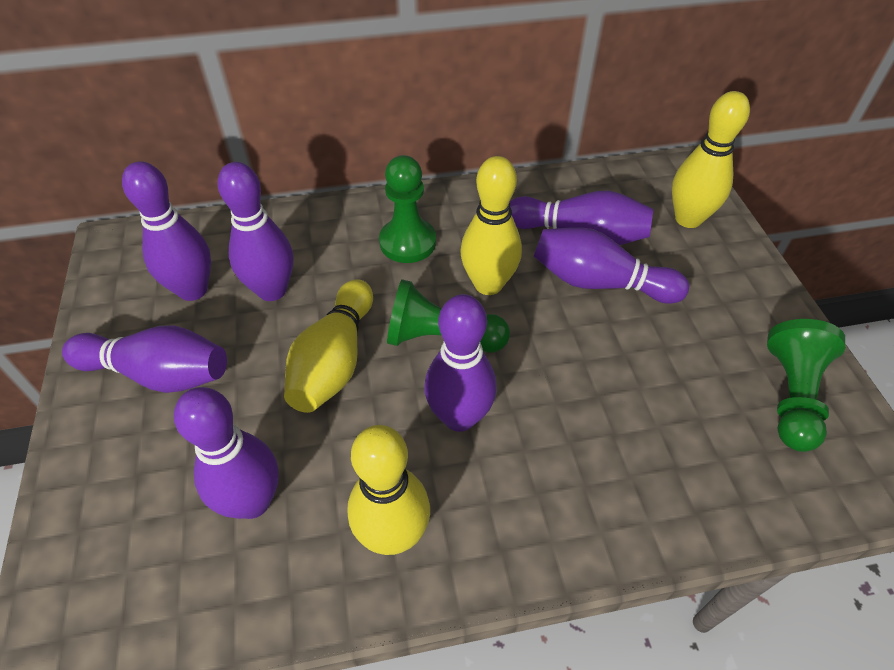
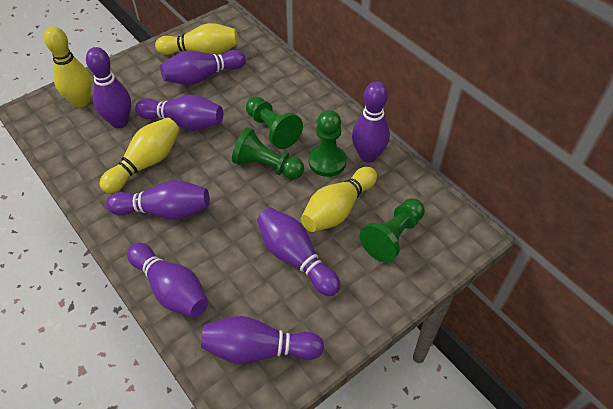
green pawn: [379,155,436,263] [387,279,510,353] [767,319,845,452] = 3 -> [232,127,304,179] [246,97,303,149] [309,110,347,177] [360,198,425,263] = 4
purple bowling pin: [62,325,227,393] [122,161,211,301] [174,387,279,519] [217,162,293,301] [425,294,497,432] [510,191,654,245] [534,227,689,304] = 7 -> [86,47,131,128] [106,180,210,220] [127,243,208,317] [135,95,223,131] [160,50,246,85] [201,316,324,364] [257,208,341,296] [352,81,390,163] = 8

